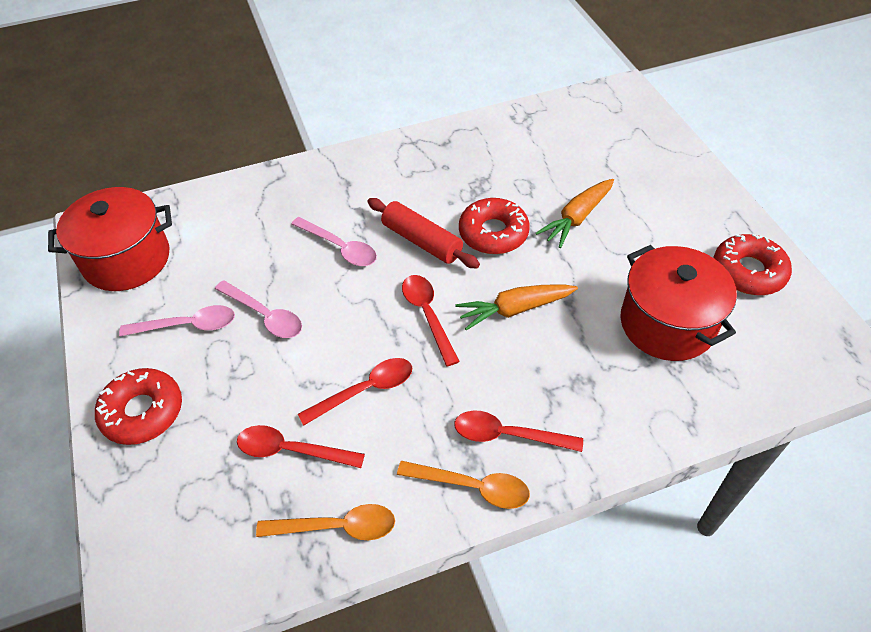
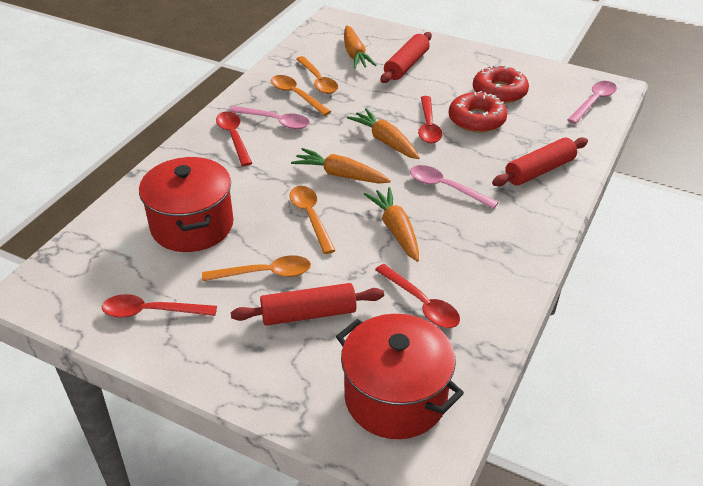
orange carrot: [455,284,578,330] [536,179,614,248] = 2 -> [291,148,391,184] [344,25,376,69] [347,108,419,159] [364,187,419,262] = 4
orange spoon: [256,504,395,540] [397,461,530,509] = 2 -> [202,256,311,281] [271,75,331,116] [289,186,336,254] [296,56,338,94] = 4
red donut: [95,368,182,445] [459,198,530,254] [713,234,792,295] = 3 -> [449,91,507,133] [473,65,529,104] = 2
red rolling pin: [367,198,480,268] = 1 -> [231,283,384,326] [381,32,432,83] [492,137,588,186] = 3

